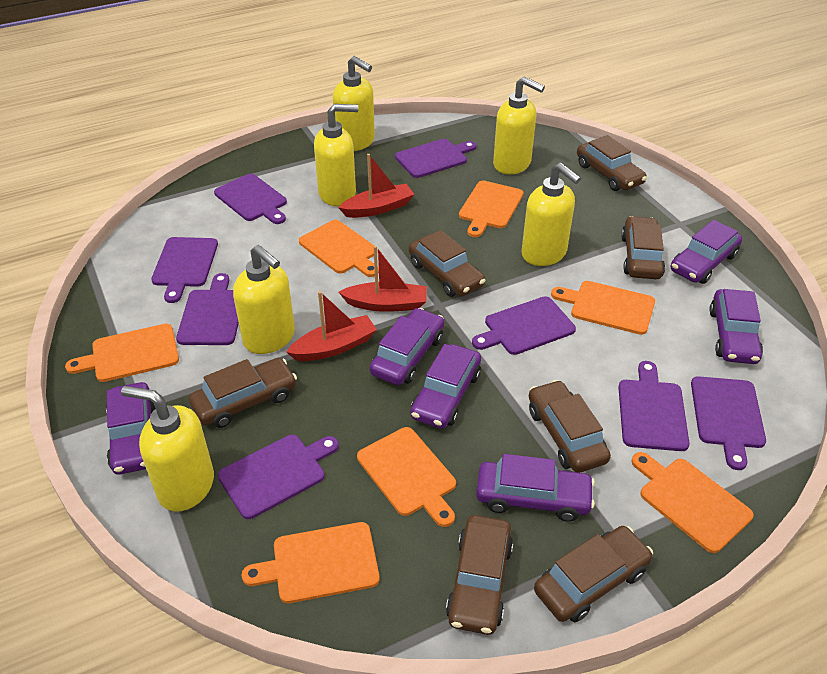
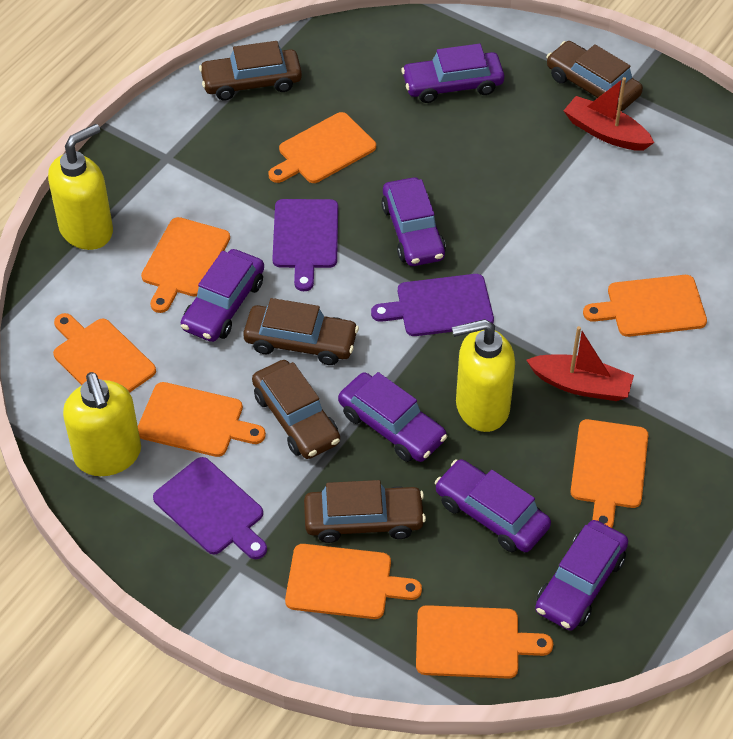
brown car: [189,358,297,428] [408,230,485,297] [446,515,513,635] [529,380,611,473] [534,526,653,622] [577,135,647,191] [621,216,665,279] = 7 -> [199,41,302,100] [243,298,359,365] [252,360,340,459] [304,480,426,543] [546,41,643,111] = 5
orange cutting board: [65,324,179,382] [241,522,379,603] [299,220,379,277] [357,427,456,527] [459,181,523,237] [551,281,655,335] [631,452,754,553] = 7 -> [53,313,156,393] [138,382,266,457] [141,217,230,313] [268,112,376,183] [285,544,422,619] [416,605,553,679] [570,419,648,528] [583,275,707,337] = 8
purple cutting board: [151,237,218,303] [176,273,239,345] [214,174,287,224] [218,435,339,519] [395,139,476,178] [472,296,576,355] [618,361,689,451] [691,376,766,470] = 8 -> [153,457,267,559] [272,199,338,291] [371,274,494,336] = 3
red boat: [286,291,377,361] [338,154,414,218] [339,246,427,312] = 3 -> [526,326,634,401] [564,77,654,151] = 2
yellow soap dispenser: [121,386,214,512] [233,245,295,354] [314,104,358,206] [333,56,375,151] [493,76,545,174] [521,163,581,266] = 6 -> [48,124,113,250] [63,372,141,476] [452,319,515,432] = 3

